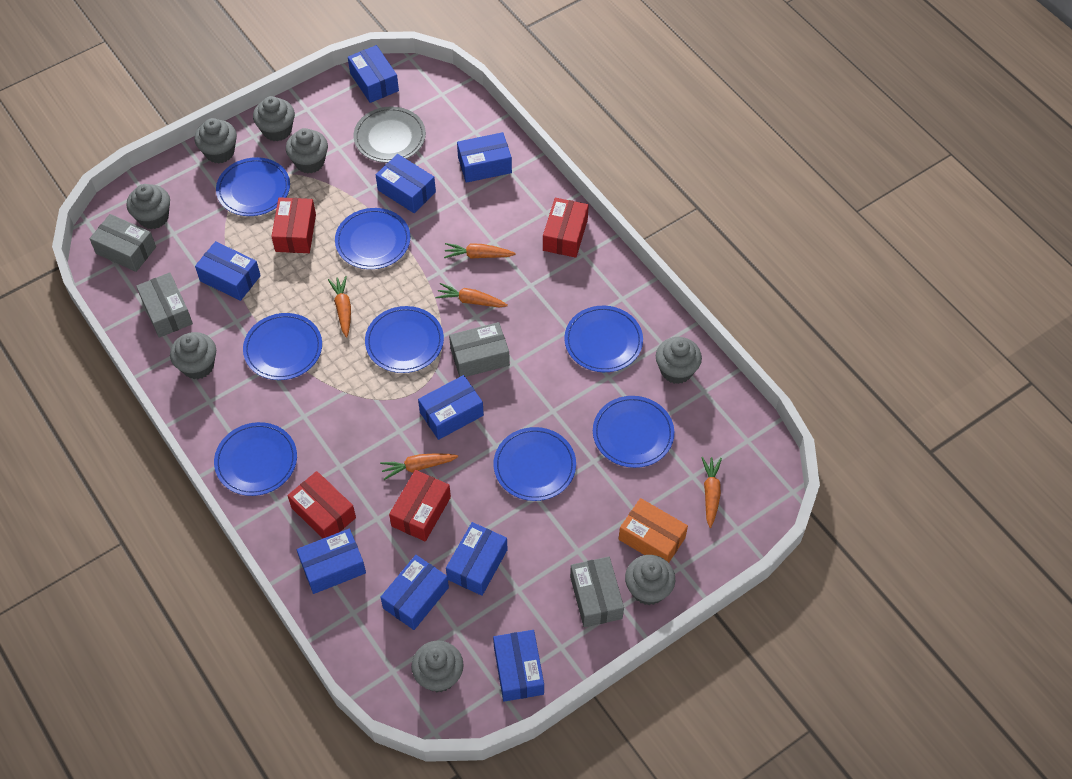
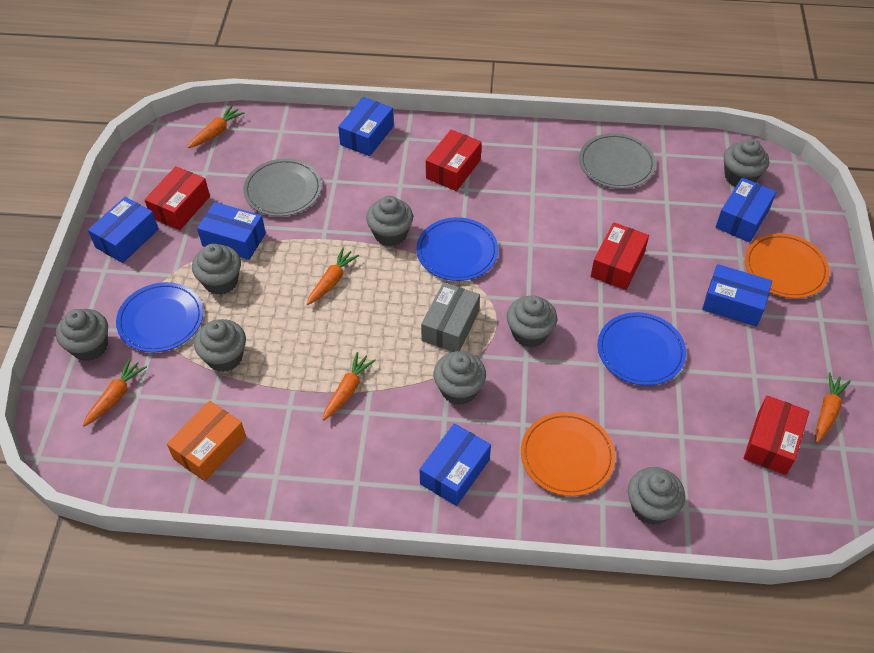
blue box: [195,241,261,301] [297,529,366,594] [348,45,399,103] [376,154,436,213] [380,555,449,630] [418,375,484,440] [446,522,508,596] [457,132,512,183] [493,630,544,702] = 9 -> [88,197,159,263] [197,202,266,260] [338,97,394,156] [420,423,491,506] [702,264,772,327] [716,177,776,243] = 6
blue plate: [214,422,297,496] [216,157,290,216] [243,313,322,380] [335,208,410,269] [365,306,444,373] [494,427,576,501] [564,306,643,372] [593,396,674,468] = 8 -> [116,282,203,352] [417,217,498,281] [597,312,686,386] = 3
grey box: [89,214,156,272] [136,272,193,338] [449,322,510,377] [570,557,624,627] = 4 -> [421,282,480,352] = 1
grey plate: [354,107,426,163] = 1 -> [243,158,322,216] [579,133,656,189] = 2
orange plate: none = 0 -> [521,412,615,496] [745,233,830,298] = 2

